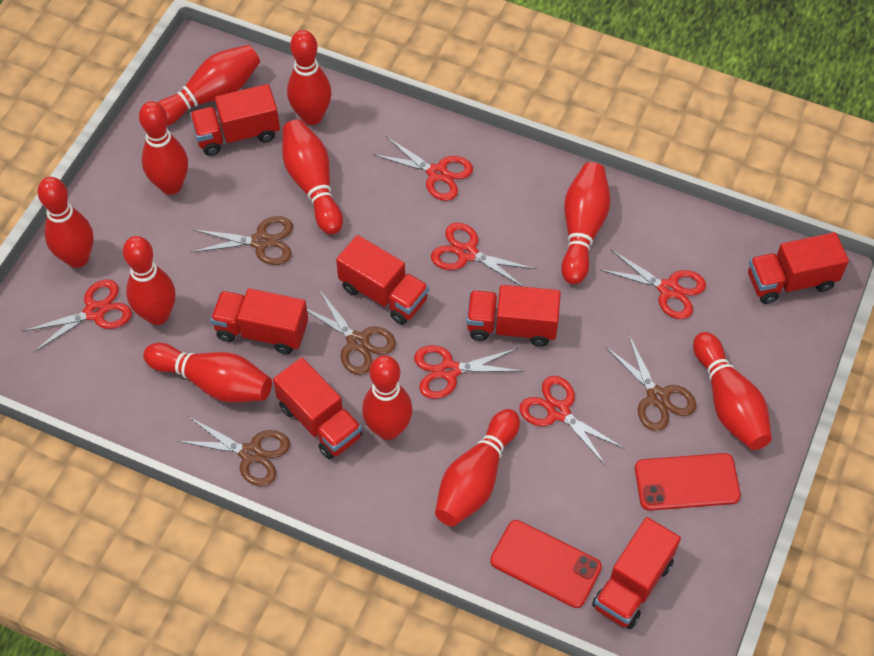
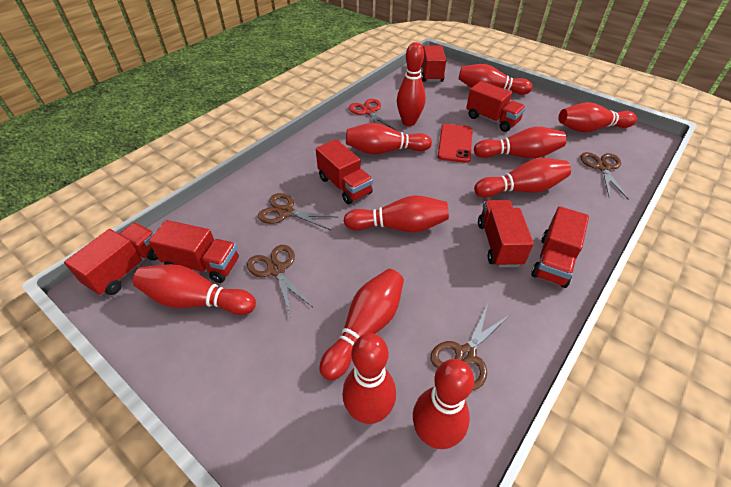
red phone: [490,520,602,608] [635,453,741,511] = 2 -> [438,124,472,163] = 1
red scissors: [24,279,132,353] [373,136,473,201] [414,345,522,399] [431,223,536,287] [519,376,625,466] [599,250,706,319] = 6 -> [349,99,396,130] = 1

